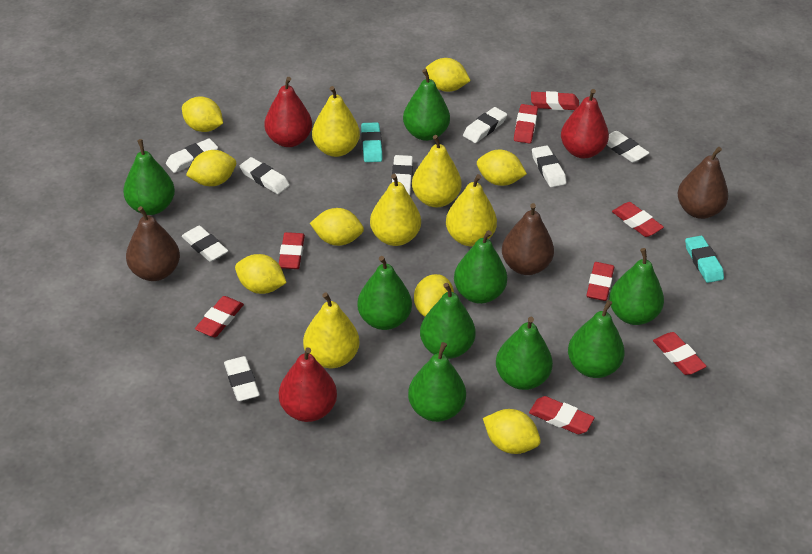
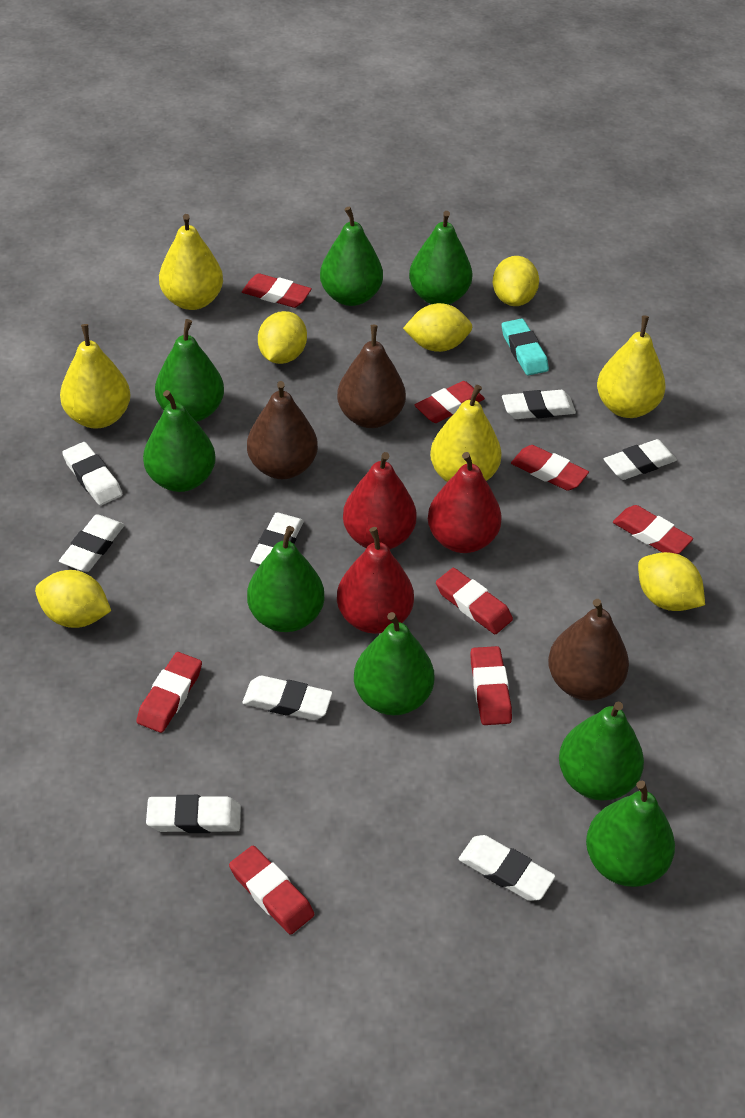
green pear: [123,139,175,215] [357,256,412,330] [403,69,450,141] [408,342,466,422] [420,283,475,359] [454,230,507,304] [496,317,553,390] [568,300,625,378] [609,248,664,325] = 9 -> [143,390,216,492] [155,319,224,422] [247,526,325,632] [320,207,383,306] [354,612,435,715] [409,211,472,305] [559,701,644,800] [586,781,675,887] = 8
turquoise eraser: [361,122,382,162] [685,236,724,283] = 2 -> [502,319,549,376] = 1
yellow lemon: [182,97,223,132] [186,150,236,186] [235,254,287,294] [310,208,364,246] [414,274,454,316] [425,58,471,92] [477,150,527,186] [483,409,541,454] = 8 -> [35,570,111,628] [258,311,307,364] [403,303,472,352] [493,256,539,306] [638,552,705,611] = 5
yellow pear: [303,292,360,368] [312,86,360,157] [370,174,421,246] [412,135,462,207] [446,174,497,246] = 5 -> [60,324,131,429] [159,214,223,310] [430,385,502,482] [597,316,666,418] = 4

